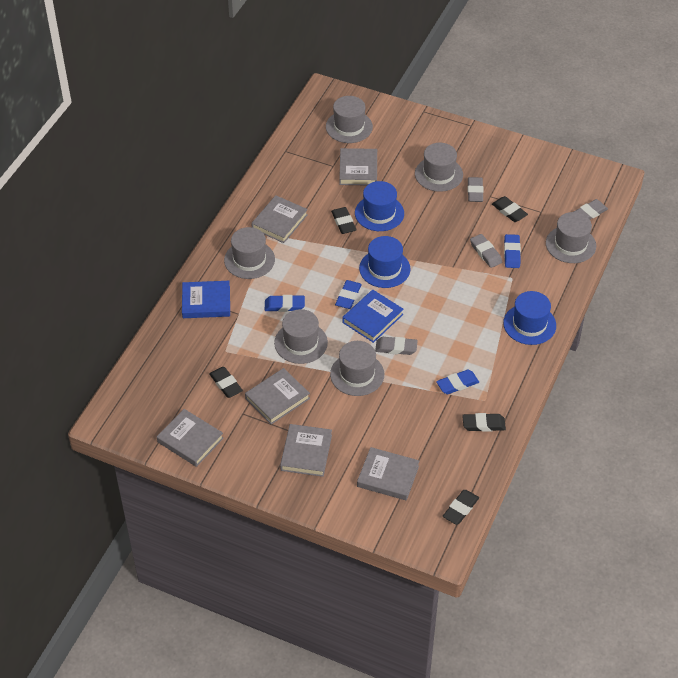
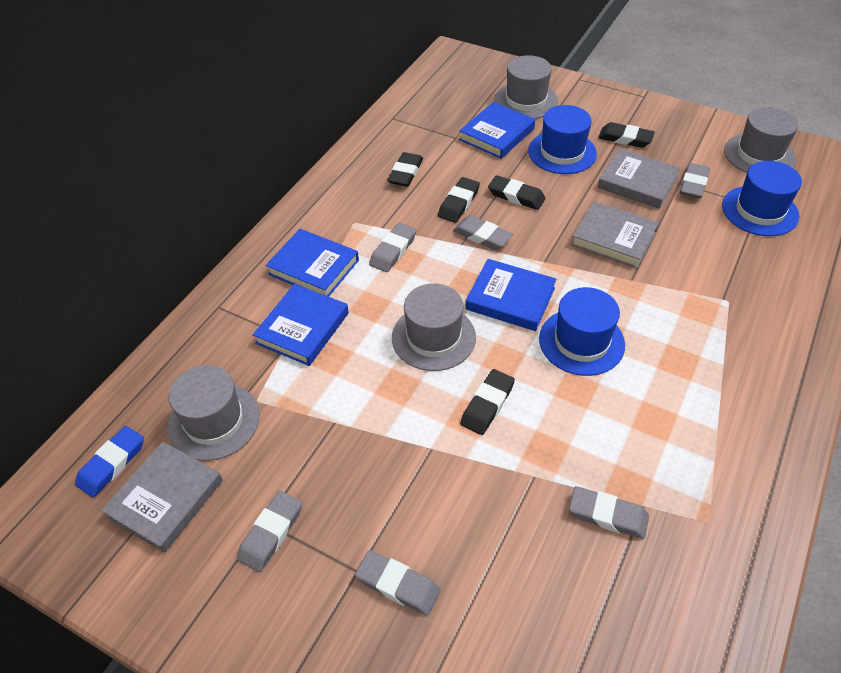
blue book: [182,281,230,318] [342,290,404,343] = 2 -> [253,284,349,366] [266,229,359,297] [459,102,535,159] [465,259,557,331] = 4
blue eraser: [265,295,305,312] [335,280,362,309] [436,370,479,394] [504,234,521,268] = 4 -> [75,426,144,497] = 1
grey book: [157,409,224,467] [245,368,310,425] [251,195,308,243] [280,424,332,477] [339,148,377,185] [357,447,419,501] = 6 -> [101,442,223,553] [571,201,659,268] [598,149,681,209] = 3
grey eraser: [375,337,418,355] [467,177,484,202] [470,234,502,268] [574,199,608,220] = 4 -> [237,491,302,572] [355,550,441,615] [369,223,416,272] [453,215,513,250] [569,486,649,539] [680,163,710,199] = 6
grey hat: [224,227,275,279] [274,309,328,364] [326,96,373,143] [330,341,384,396] [415,143,463,192] [546,212,596,263] = 6 -> [167,365,260,461] [392,283,476,371] [494,55,558,119] [724,107,798,173] = 4

